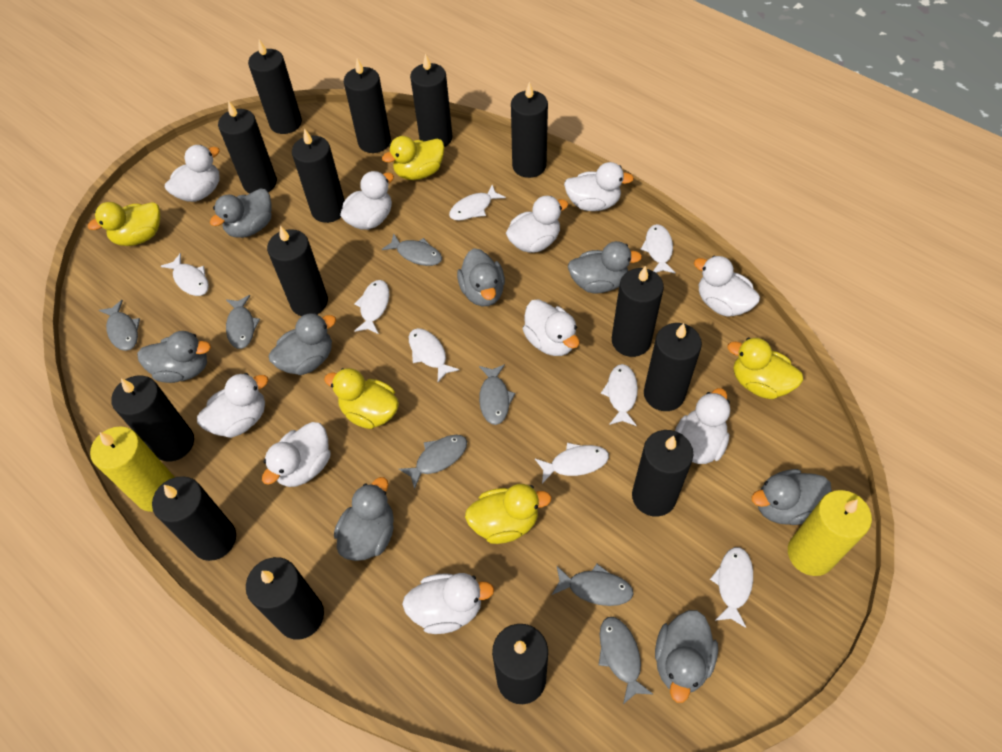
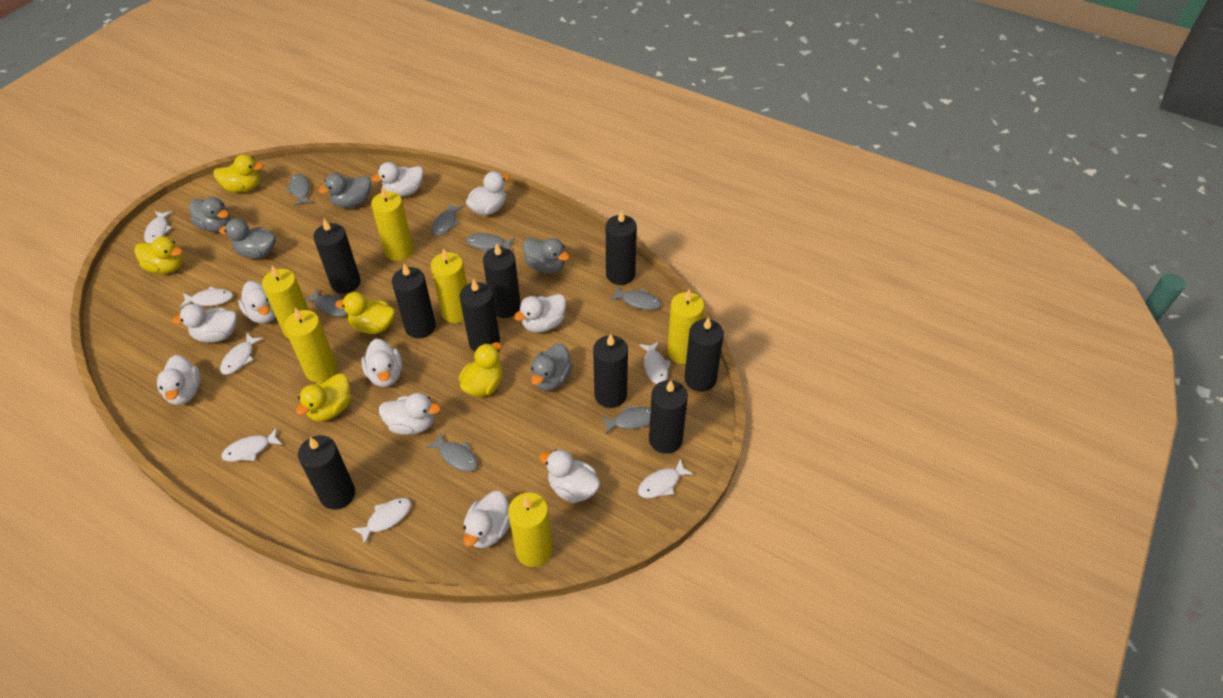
black candle: [111,376,194,461] [152,476,236,561] [218,101,277,194] [246,557,324,640] [248,40,302,134] [267,226,328,316] [292,128,345,223] [344,58,391,153] [410,54,453,147] [492,624,548,704] [511,82,548,178] [612,266,664,357] [632,430,693,517] [644,323,702,411] = 14 -> [298,435,355,510] [313,219,361,293] [392,264,436,339] [460,279,500,352] [483,243,521,318] [593,334,628,408] [606,210,637,285] [649,380,688,454] [685,317,724,392] = 9
grey duck: [137,331,211,383] [210,188,272,238] [268,313,336,375] [334,477,394,561] [457,248,505,306] [568,241,642,293] [655,610,718,703] [752,469,832,525] = 8 -> [189,197,231,232] [219,219,276,259] [318,173,371,208] [523,238,569,274] [531,343,573,391] = 5
white fish: [161,253,209,296] [354,280,389,334] [409,328,459,382] [449,185,506,221] [535,443,609,483] [601,364,638,426] [640,224,676,274] [710,547,753,628] = 8 -> [144,211,173,243] [180,287,233,308] [220,333,264,375] [221,428,283,462] [352,498,411,545] [638,458,694,498] [639,342,671,384] = 7
yellow candle: [90,426,175,512] [788,490,872,576] = 2 -> [262,266,309,339] [284,308,337,382] [371,186,414,261] [431,248,467,323] [508,492,553,567] [667,290,704,364] = 6

